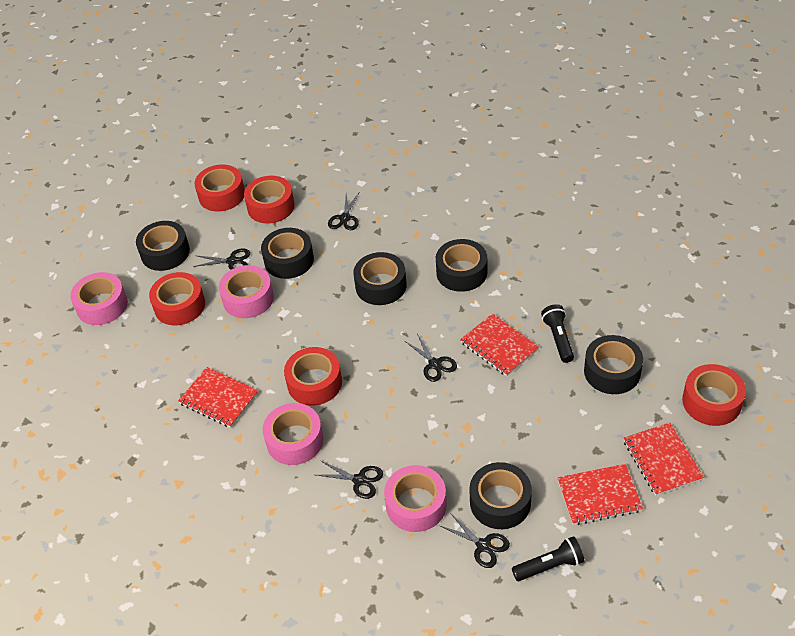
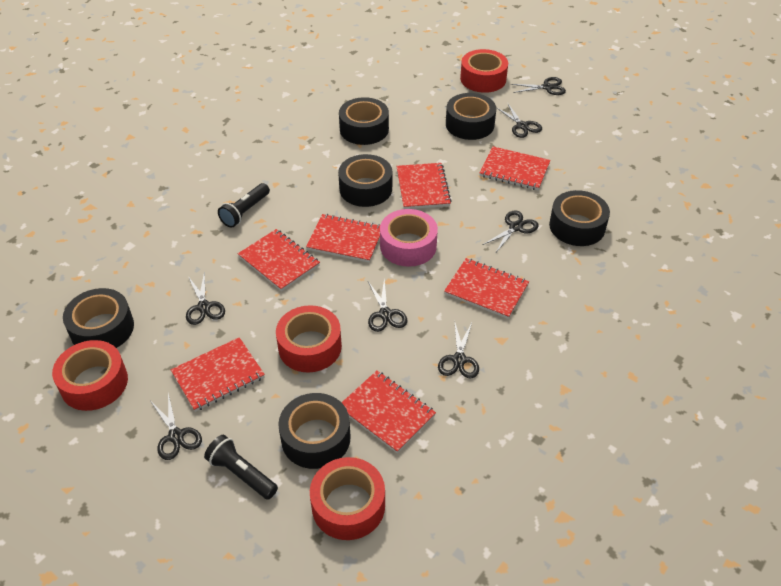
black scissors: [193,248,250,270] [316,461,383,499] [328,193,359,230] [405,334,457,382] [440,513,510,568] = 5 -> [151,393,202,460] [186,271,225,325] [368,279,407,332] [438,323,479,378] [483,210,539,252] [496,104,542,138] [511,77,566,95] = 7
pink tape: [70,272,128,325] [219,265,274,318] [263,403,324,465] [384,465,447,532] = 4 -> [380,209,438,267] = 1
red notebook: [178,367,258,428] [460,313,539,376] [558,464,643,525] [623,423,704,496] = 4 -> [171,337,265,412] [238,229,320,291] [306,214,380,263] [341,371,436,453] [397,163,452,209] [444,258,529,319] [480,146,551,190] = 7
red tape: [149,272,205,325] [195,164,245,212] [244,176,295,224] [284,347,342,406] [682,364,746,426] = 5 -> [52,340,128,411] [276,305,342,372] [310,457,385,540] [460,49,508,93] = 4

